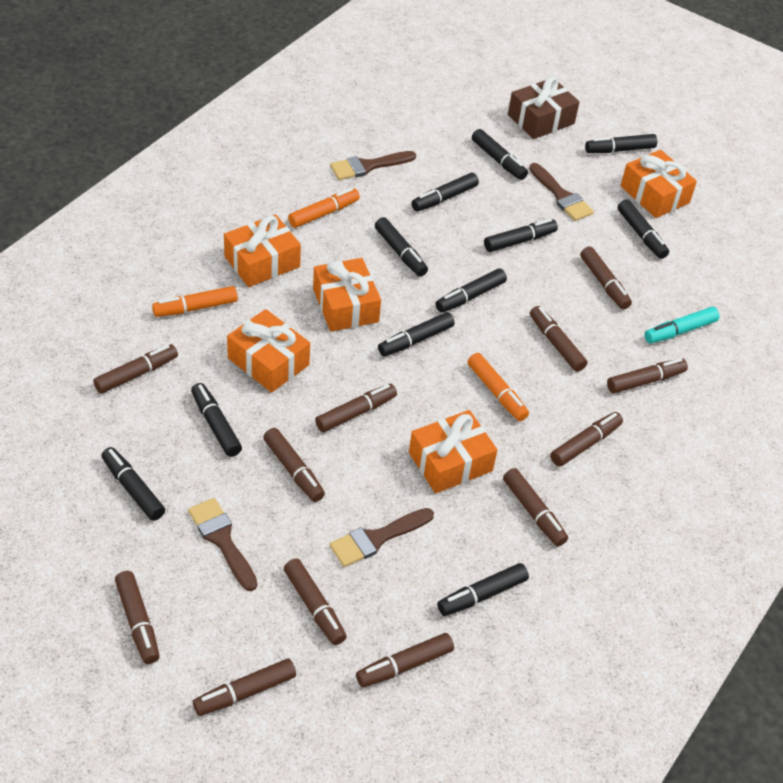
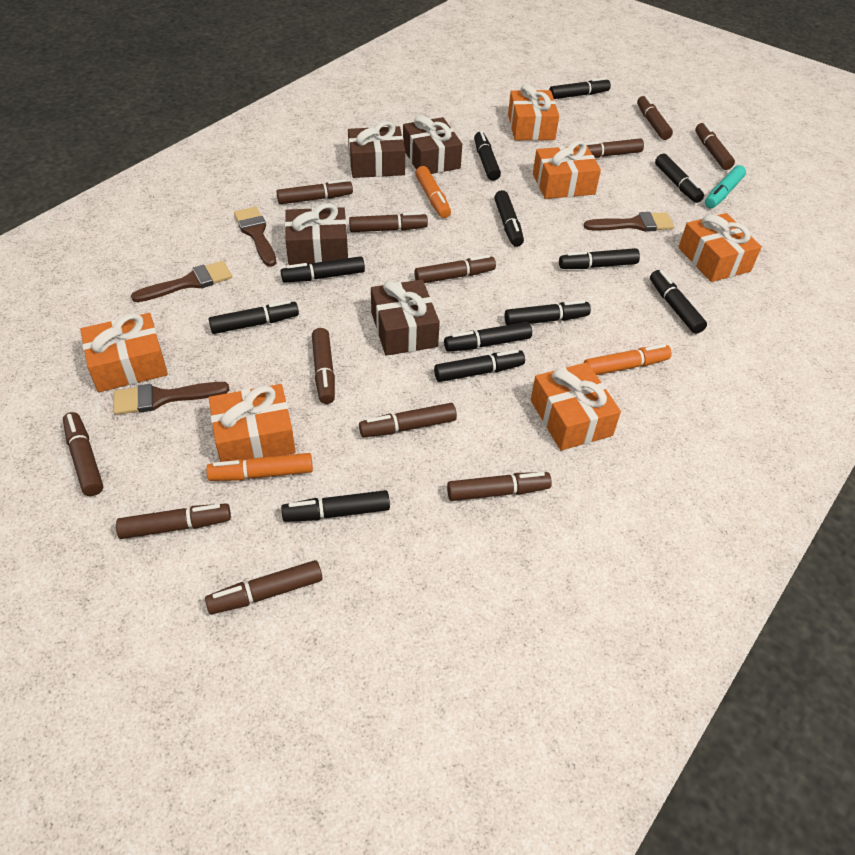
black marker: [101,447,165,521] [191,383,242,457] [375,217,428,277] [378,312,455,357] [411,173,479,212] [436,268,507,313] [438,563,529,616] [472,129,528,180] [484,219,558,252] [585,134,657,153] [618,200,669,259] = 11 -> [208,300,299,334] [281,256,365,283] [281,490,390,522] [434,349,525,382] [444,322,532,352] [474,131,501,181] [494,190,524,247] [504,300,591,325] [549,78,611,99] [559,248,640,269] [650,270,707,334] [655,154,704,203] = 12
brown gift: [508,77,579,139] = 1 -> [285,203,348,265] [348,121,405,178] [371,280,440,356] [403,115,462,174] = 4
orange gift: [224,214,301,287] [227,309,310,393] [313,258,381,332] [409,410,497,493] [621,150,697,218] = 5 -> [80,313,168,392] [209,384,296,462] [508,84,559,141] [531,362,621,451] [533,141,601,199] [679,213,762,282] = 6

